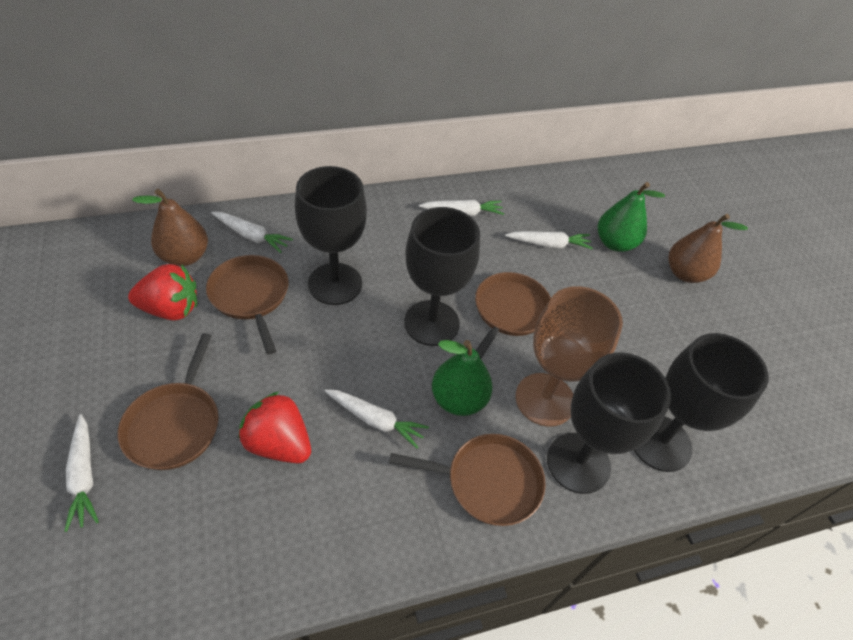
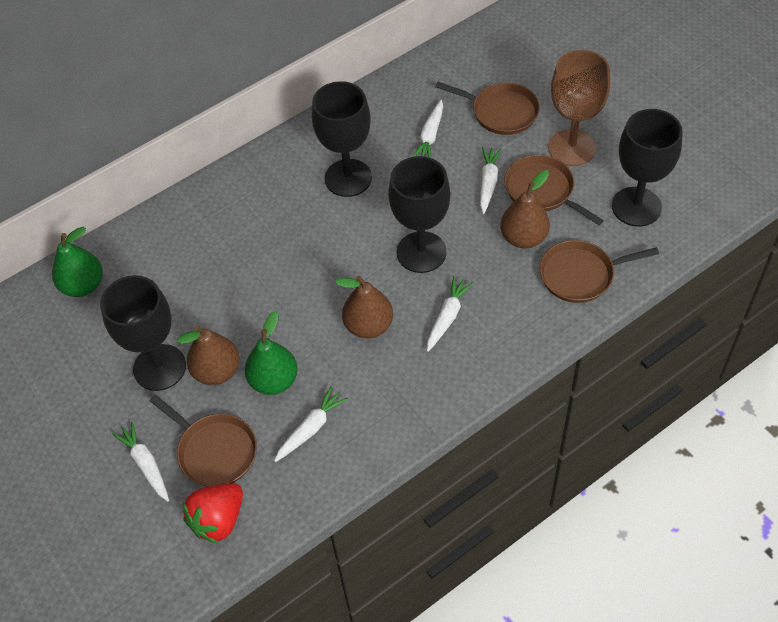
brown pear: [132,189,208,266] [668,214,748,283] = 2 -> [177,326,239,385] [335,276,393,338] [500,170,550,249] = 3
red strawberry: [128,264,197,321] [238,392,311,463] = 2 -> [183,483,243,544] = 1

